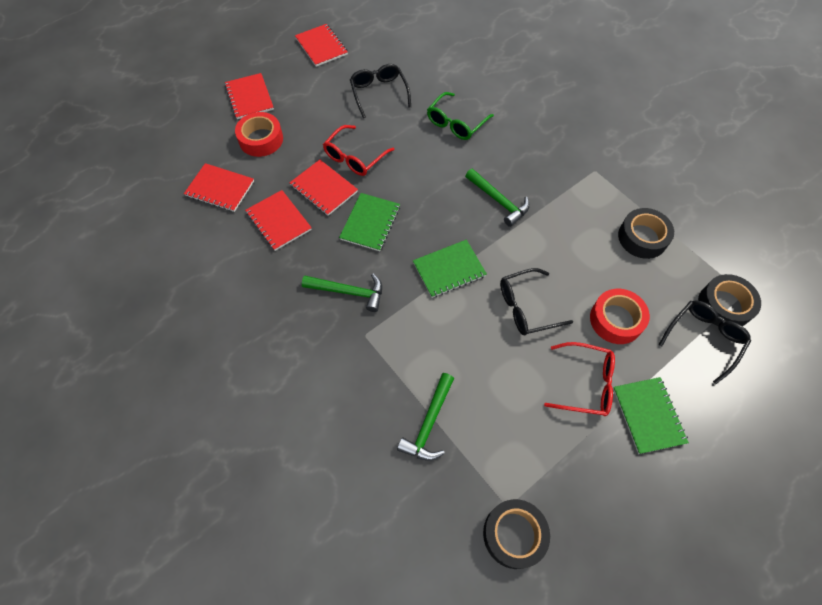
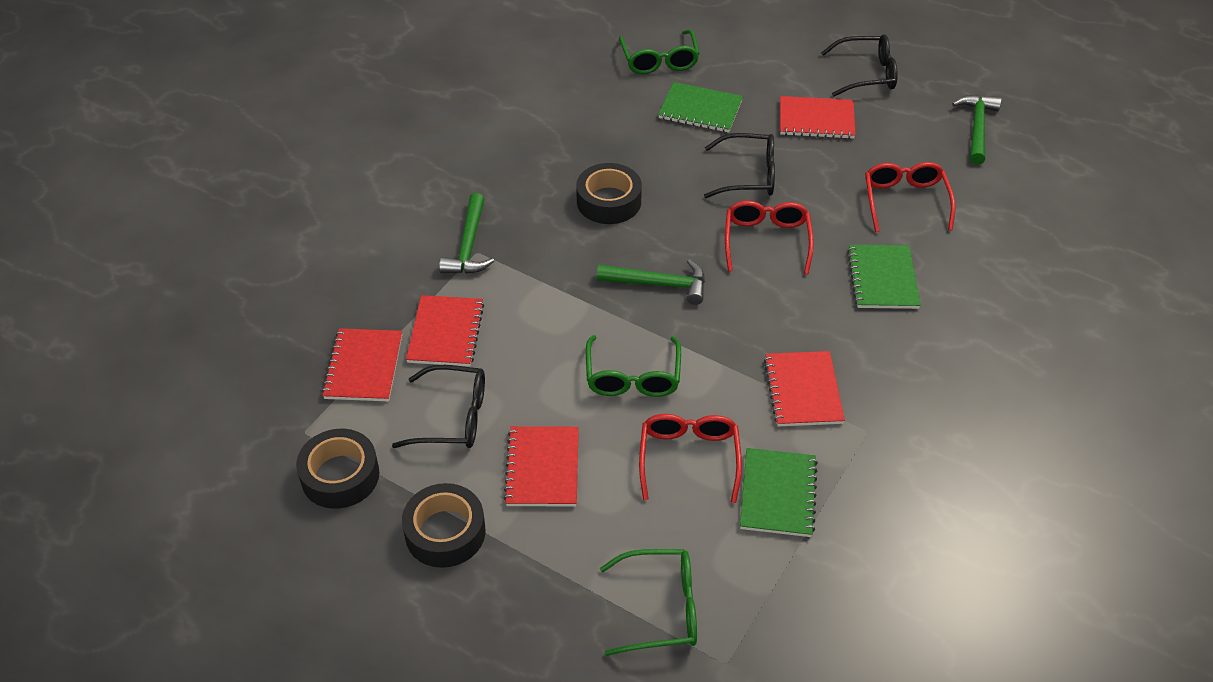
green glasses: [427,92,494,140] = 1 -> [586,335,681,397] [600,549,697,656] [619,30,699,74] = 3
red glasses: [323,125,394,176] [544,342,615,416] = 2 -> [639,414,742,503] [725,201,814,275] [865,162,955,232] = 3
red tape: [235,112,283,157] [590,289,650,344] = 2 -> none = 0

